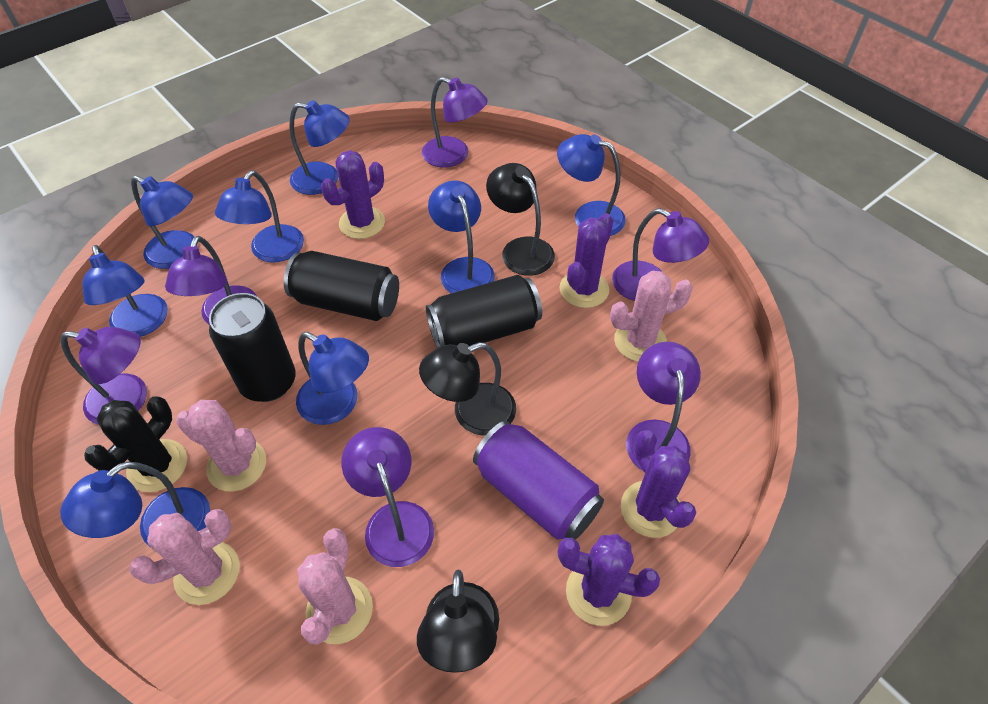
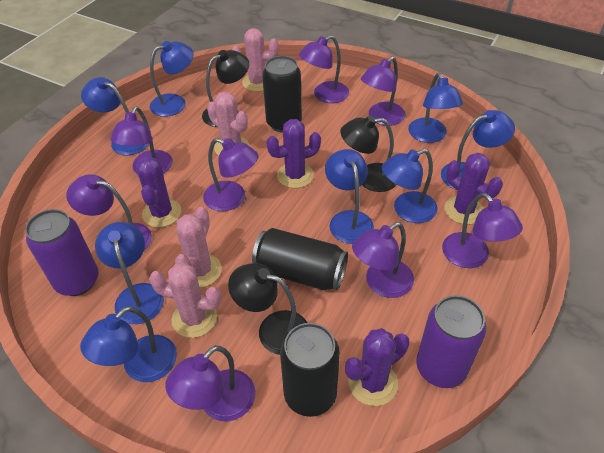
black cactus: [84,396,187,492] = 1 -> none = 0
purple can: [473,421,604,540] = 1 -> [25,209,99,296] [416,295,487,388] = 2
purple lamp: [60,327,147,424] [165,236,257,325] [341,427,434,567] [422,77,488,168] [612,208,709,301] [626,342,701,471] = 6 -> [66,174,152,250] [110,106,173,174] [165,345,256,421] [203,138,258,211] [299,35,349,103] [352,222,414,298] [361,56,406,126] [442,193,523,268] = 8

